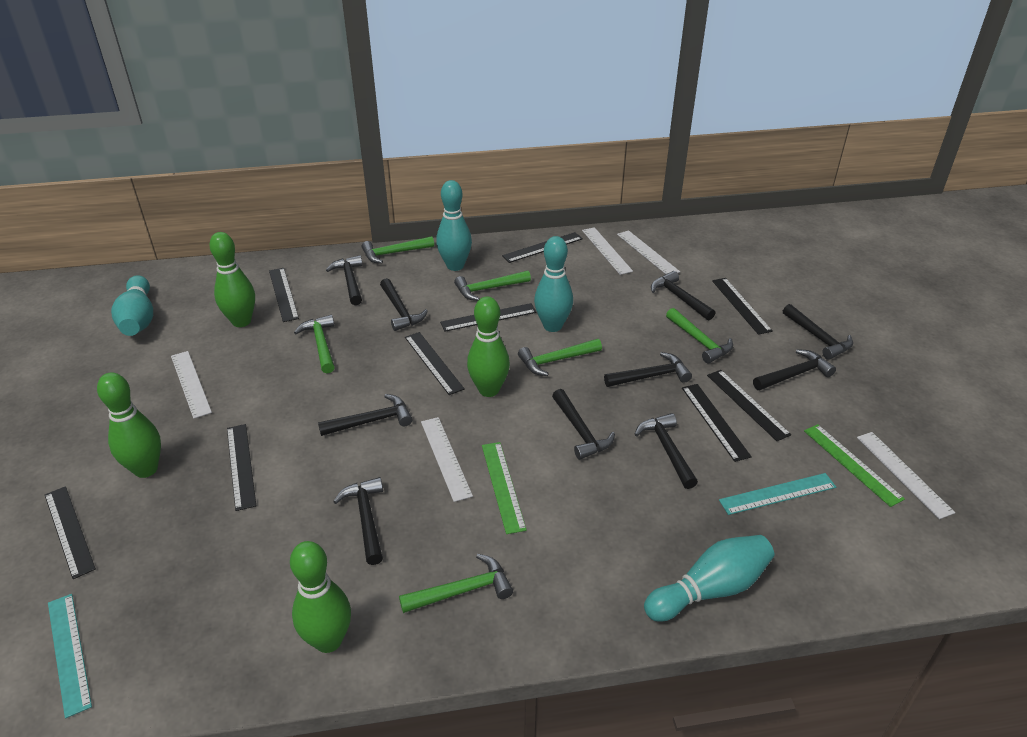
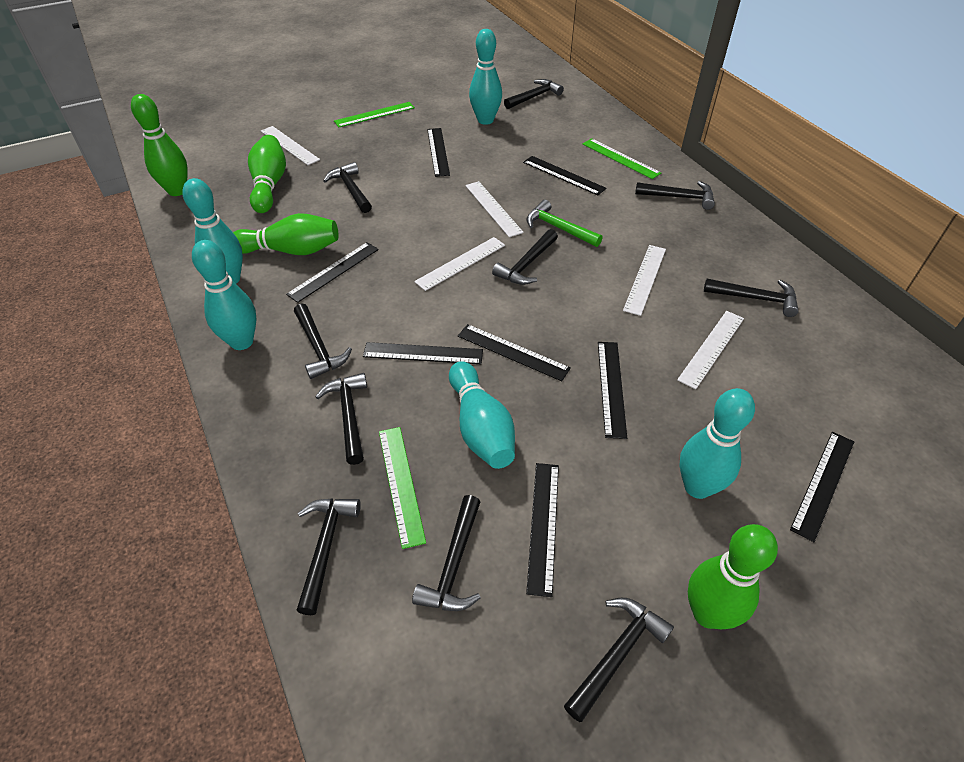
black ruler: [45,486,96,579] [227,424,256,511] [269,268,299,322] [405,332,465,395] [440,303,536,332] [502,232,583,263] [682,384,752,462] [707,370,791,441] [712,278,773,335] = 9 -> [286,242,379,303] [363,342,483,364] [427,128,450,177] [458,324,571,381] [523,156,606,195] [526,463,559,597] [598,342,627,439] [790,432,854,542] = 8
green hammer: [294,315,335,373] [362,236,434,264] [399,554,513,613] [454,271,531,301] [518,339,602,376] [666,308,733,363] = 6 -> [526,200,603,247] = 1
green ruler: [482,442,527,534] [804,424,905,507] = 2 -> [334,102,415,128] [379,427,426,549] [583,138,661,179] = 3
turquoise bowling pin: [111,275,153,336] [436,180,472,271] [534,236,573,332] [644,535,775,622] = 4 -> [183,178,243,284] [192,240,257,350] [449,361,515,469] [469,29,502,125] [679,388,755,499] = 5
turquoise ruler: [48,594,92,718] [719,473,836,515] = 2 -> none = 0

